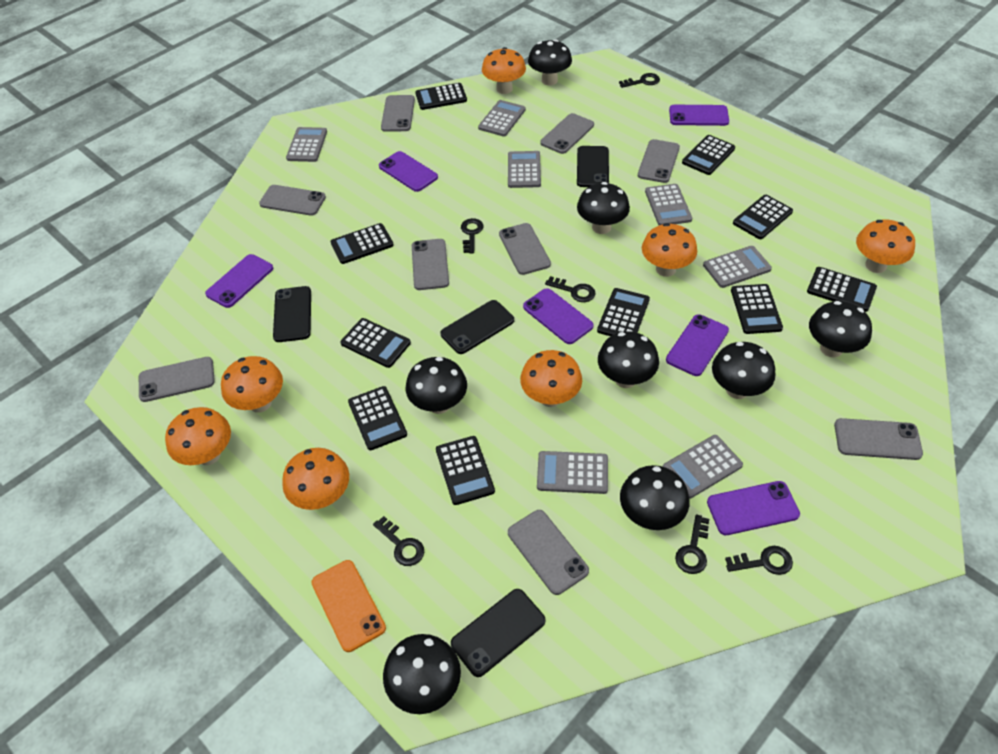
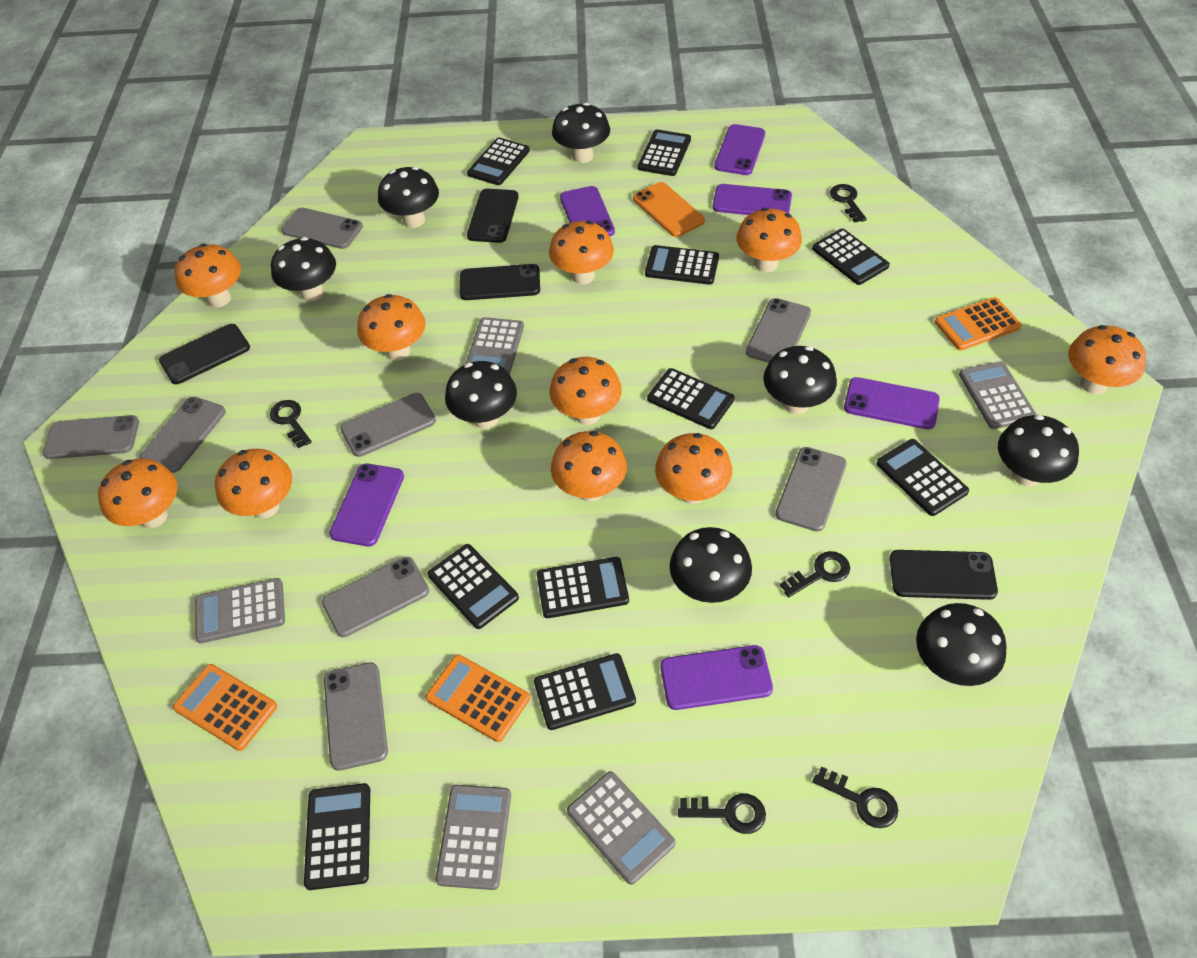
black key: [373,516,424,566] [461,218,483,253] [545,276,596,302] [619,73,660,88] [675,515,709,574] [725,546,793,575] = 6 -> [270,400,312,448] [678,793,766,834] [780,551,850,598] [813,766,898,828] [830,184,867,223] = 5
grey calculator: [286,127,327,162] [478,100,526,136] [508,151,541,188] [537,451,608,494] [645,184,692,225] [663,435,743,499] [703,246,772,288] = 7 -> [195,578,285,643] [436,785,511,890] [466,317,524,374] [567,771,675,885] [959,361,1037,429] = 5
grey phone: [139,357,215,402] [259,185,326,216] [381,95,415,132] [412,239,449,290] [499,223,551,275] [508,510,589,595] [540,113,594,154] [638,139,680,183] [834,418,923,460] = 9 -> [43,415,139,459] [140,397,226,473] [281,208,363,249] [322,557,429,637] [324,663,388,771] [340,393,436,457] [746,298,811,363] [776,447,847,532] = 8
orange calculator: none = 0 -> [173,664,277,751] [426,654,530,742] [935,297,1022,351] = 3
orange mushroom: [165,407,231,465] [221,356,283,413] [282,448,349,510] [482,47,526,94] [520,350,582,407] [642,223,697,277] [856,219,915,273] = 7 -> [98,459,178,528] [175,244,241,307] [215,449,292,519] [357,294,426,360] [549,221,614,284] [549,357,622,425] [551,431,627,502] [655,433,732,504] [736,208,802,272] [1068,325,1146,395] = 10

